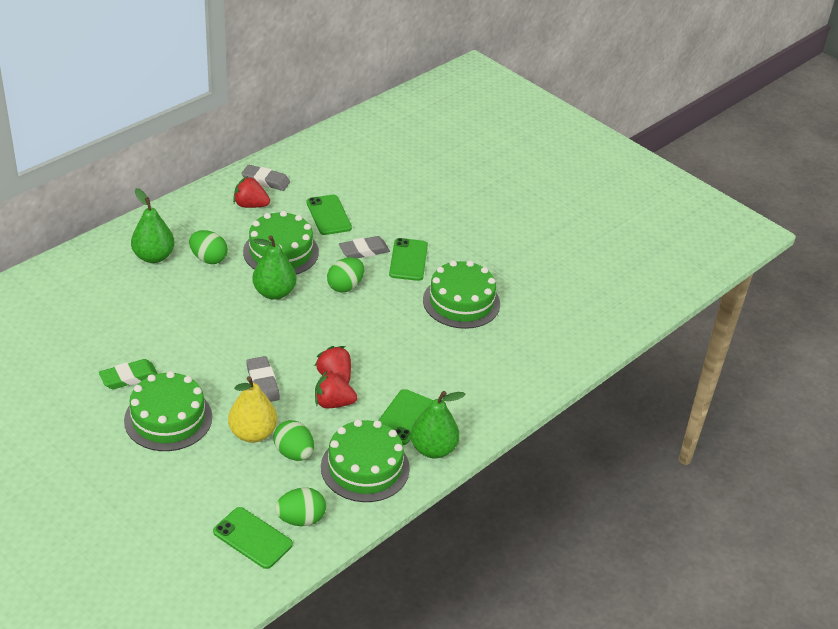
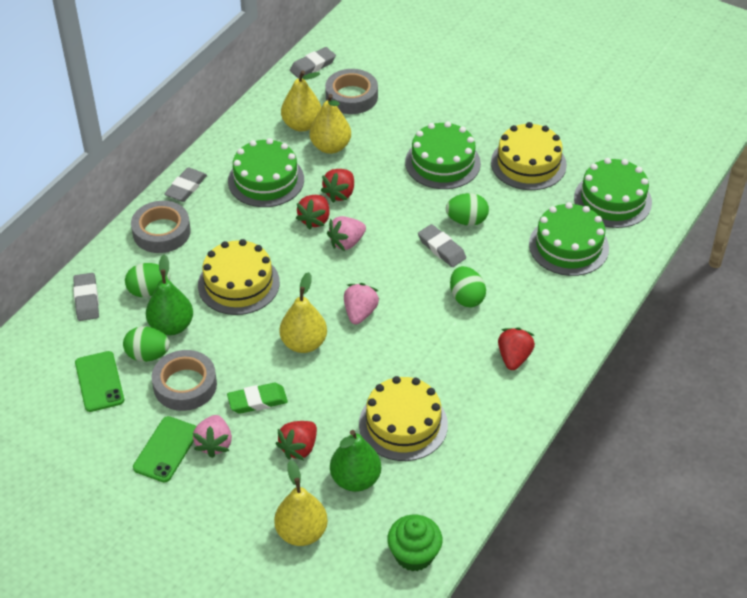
green cupcake: none = 0 -> [387,515,443,571] = 1
green pear: [131,188,175,263] [252,235,296,300] [411,391,466,459] = 3 -> [146,254,193,336] [330,430,381,492] = 2
green phone: [213,507,293,569] [307,195,352,235] [378,389,433,445] [389,238,428,281] = 4 -> [75,351,124,412] [133,416,196,483] = 2
grey eraser: [241,165,290,191] [246,356,280,402] [339,236,390,258] = 3 -> [73,273,99,321] [164,167,207,202] [290,47,336,79] [418,224,466,267] = 4
grey tape: none = 0 -> [131,201,191,253] [152,350,217,411] [325,69,378,114] = 3
pink strawberry: none = 0 -> [193,415,232,458] [327,216,366,251] [344,283,379,325] = 3
red strawberry: [233,176,270,208] [315,346,351,384] [315,371,357,408] = 3 -> [276,421,317,460] [296,195,330,230] [321,169,354,203] [498,327,535,370] = 4
yellow cake: none = 0 -> [198,239,280,315] [359,376,448,461] [491,122,567,190] = 3
yellow pear: [228,376,277,443] = 1 -> [274,460,328,546] [279,272,327,353] [281,70,322,132] [310,94,351,154] = 4

